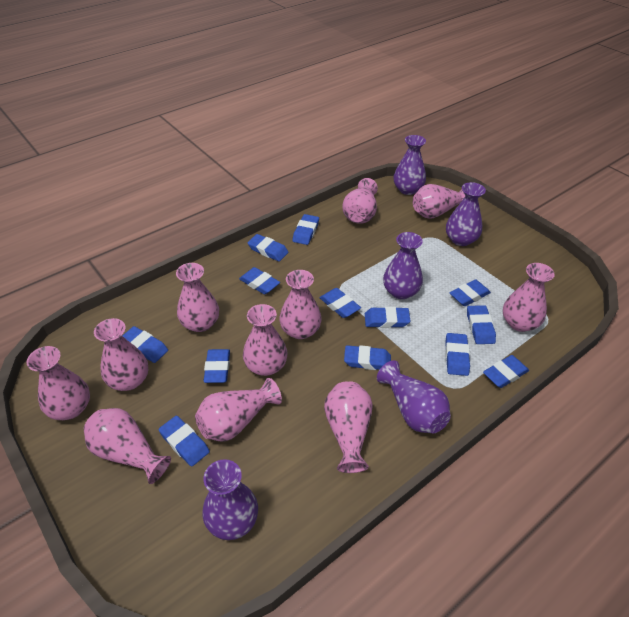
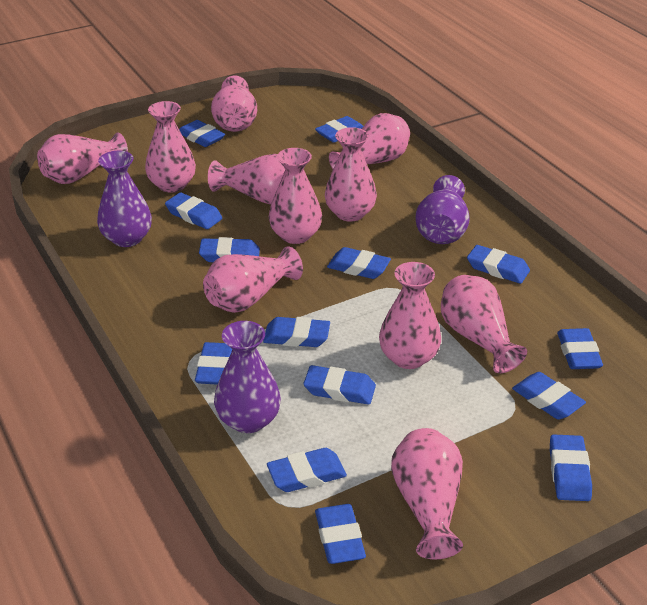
blue eraser: [122,326,168,363] [159,416,210,467] [204,349,230,383] [239,267,280,294] [248,234,289,262] [292,214,319,245] [320,288,361,318] [344,345,391,370] [365,307,410,328] [445,333,470,376] [449,279,491,306] [467,305,496,344] [483,355,529,388] = 13 -> [165,193,223,229] [179,120,225,147] [195,342,233,385] [199,237,260,262] [263,317,330,347] [267,448,347,492] [303,365,376,405] [315,116,363,143] [315,504,366,564] [327,247,391,279] [467,245,530,284] [512,372,586,420] [550,434,592,501] [557,328,603,369] = 14
purple vase: [202,459,258,540] [377,360,451,433] [383,232,423,299] [394,135,426,195] [446,182,486,246] = 5 -> [97,151,152,247] [214,321,281,433] [415,175,470,244] = 3

